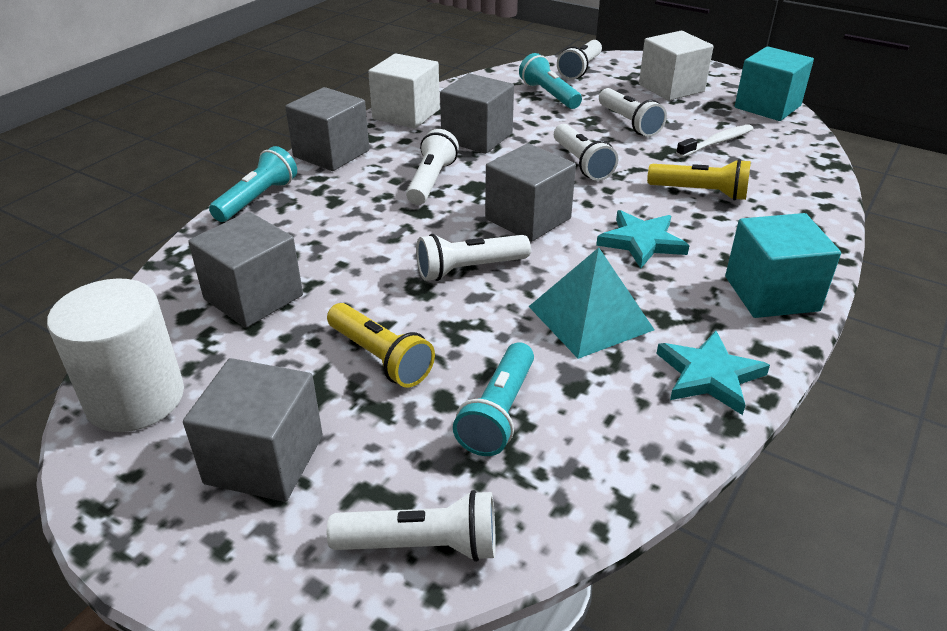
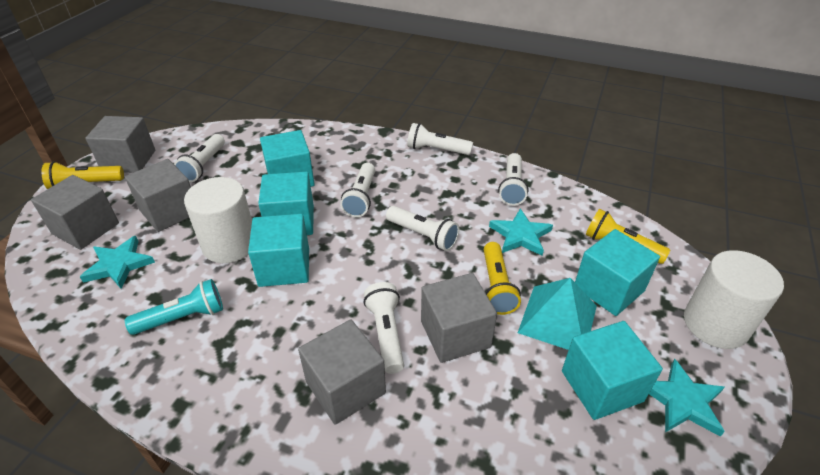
turquoise cube: [725,213,841,318] [735,46,814,121] = 2 -> [248,214,309,287] [258,172,314,235] [260,130,315,187] [562,321,663,420] [575,229,660,316] = 5
turquoise flashlight: [209,146,297,222] [453,342,534,456] [519,53,582,109] = 3 -> [125,279,223,335] = 1
turquoise star: [596,210,689,269] [656,331,770,415] = 2 -> [80,236,155,289] [489,208,553,256] [649,359,725,437] = 3
white cube: [368,53,440,128] [639,31,713,101] = 2 -> none = 0
white cylinder: [47,278,184,432] = 1 -> [184,177,252,263] [684,250,784,349] = 2
white toothbrush: [676,124,754,158] = 1 -> none = 0
yellow flashlight: [327,303,435,387] [647,159,751,201] = 2 -> [42,161,124,189] [484,242,521,315] [586,209,671,264] = 3

